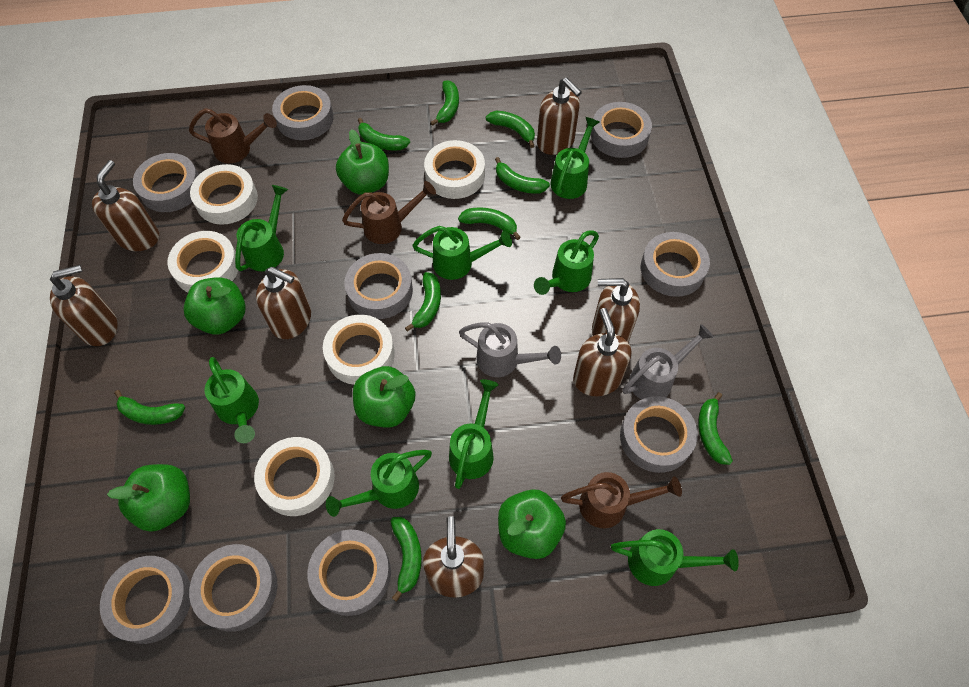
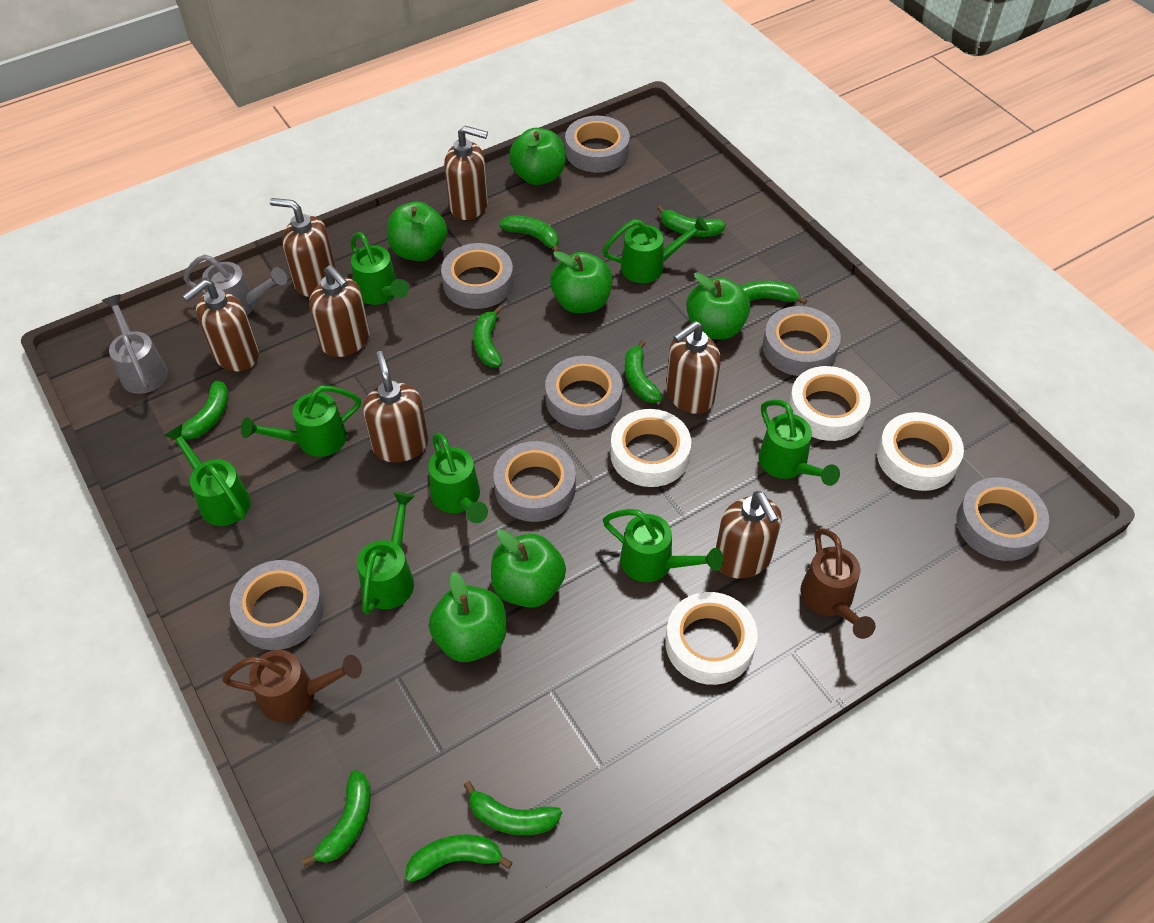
brown watering can: [189,108,277,163] [342,181,436,244] [561,472,682,528] = 3 -> [222,650,362,722] [801,528,876,639] = 2
green apple: [107,464,190,532] [184,277,246,335] [336,129,389,195] [353,366,415,428] [498,489,566,559] = 5 -> [387,202,447,261] [429,572,506,662] [491,529,566,608] [509,128,566,185] [550,251,613,313] [686,272,751,339] = 6
grey tape: [100,556,191,644] [133,153,199,212] [189,544,278,632] [272,85,334,140] [307,530,391,616] [344,253,413,319] [591,102,652,158] [620,396,698,473] [641,232,710,297] = 9 -> [230,560,324,650] [441,243,514,309] [493,441,576,522] [545,356,623,430] [565,116,630,173] [763,306,841,376] [956,477,1049,561] = 7
white tape: [167,231,238,292] [190,164,258,225] [254,437,335,516] [323,315,395,385] [424,140,485,199] = 5 -> [610,409,691,487] [665,592,758,685] [789,366,871,441] [877,412,964,491] = 4

